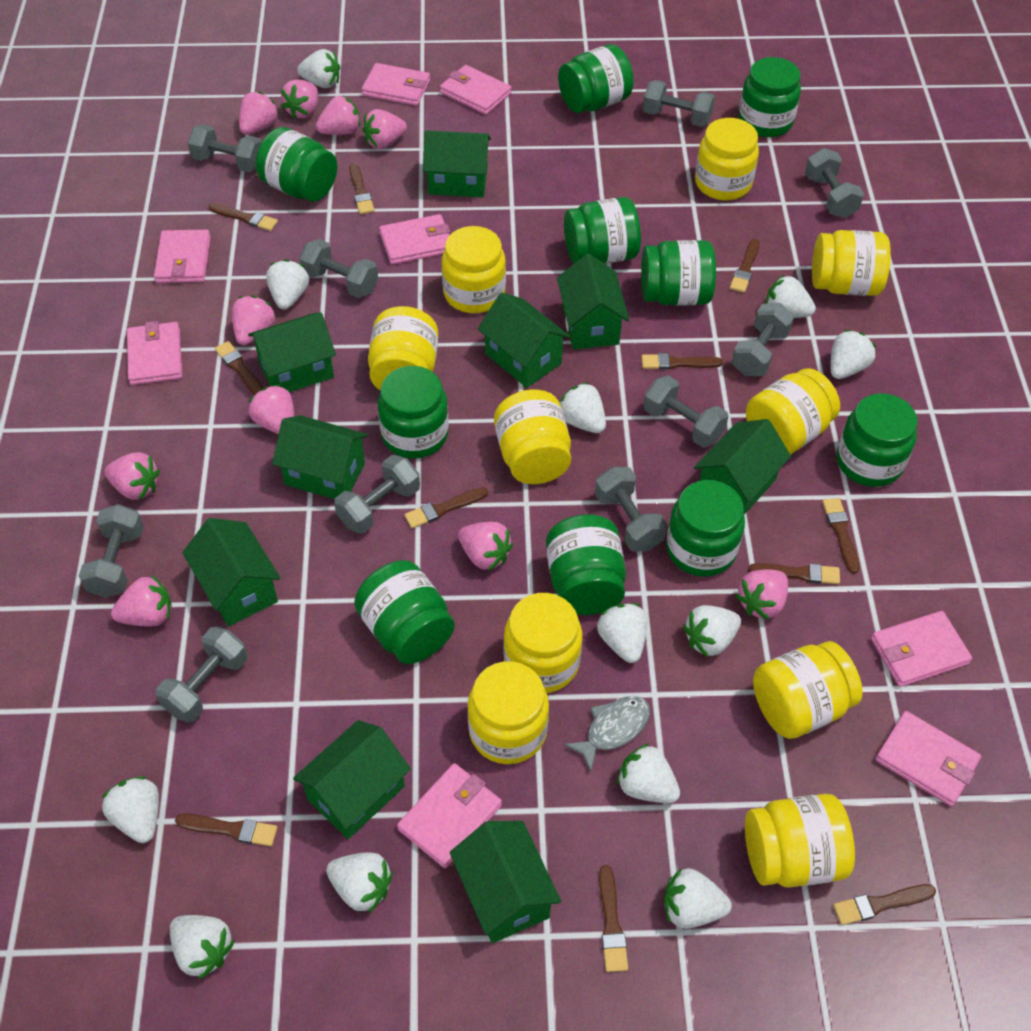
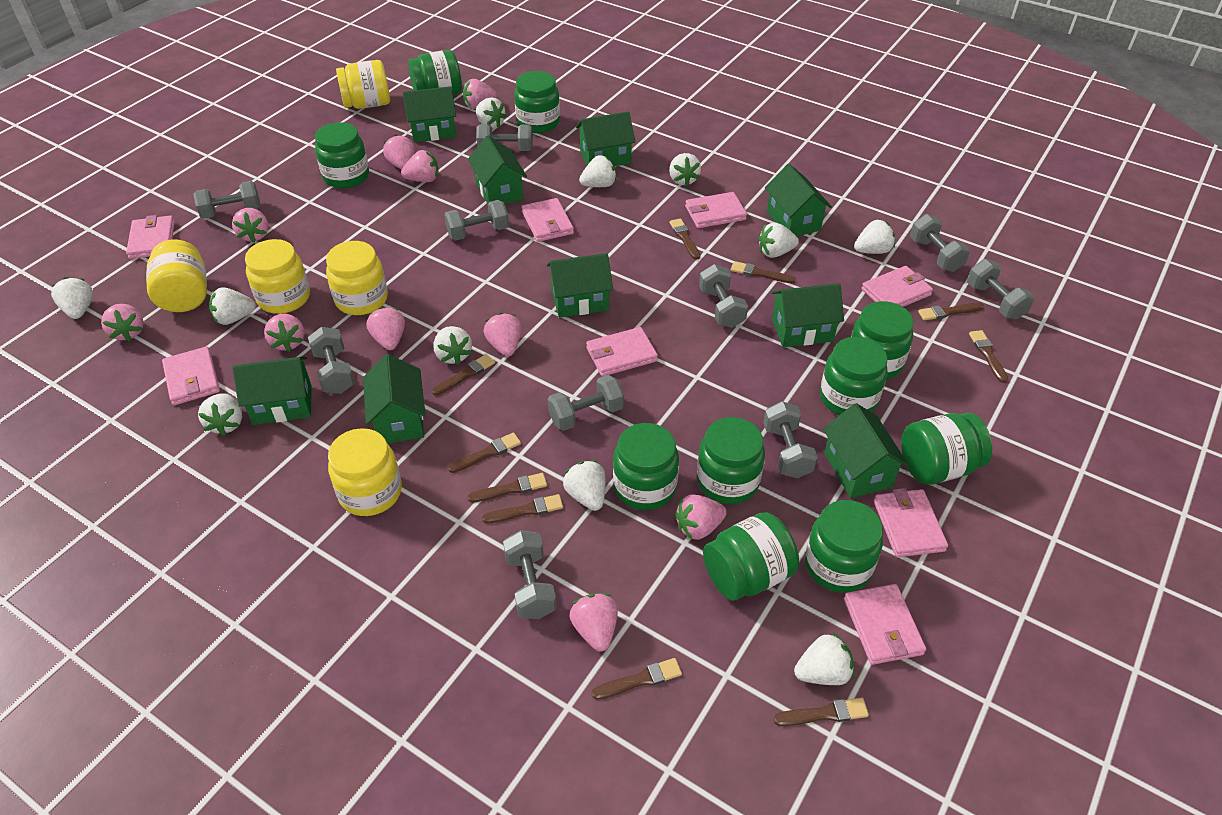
brown brush: [175,814,277,846] [209,203,278,231] [215,341,263,395] [349,164,374,214] [405,487,488,528] [599,865,628,972] [642,353,723,370] [730,239,760,293] [748,563,840,584] [822,498,860,574] [833,884,936,925] = 11 -> [432,354,495,396] [448,432,521,473] [467,473,547,502] [482,494,563,523] [591,658,682,700] [670,218,700,260] [731,261,796,283] [773,698,869,726] [918,303,984,320] [969,330,1008,383] = 10
grey fish: [564,696,650,772] = 1 -> none = 0
white strawberry: [102,777,159,843] [170,915,235,980] [266,259,309,310] [297,49,340,88] [326,852,393,913] [560,382,606,433] [597,603,647,663] [617,743,680,803] [664,868,732,929] [683,605,741,657] [766,275,816,318] [830,330,876,379] = 12 -> [51,277,93,319] [198,393,242,436] [209,287,256,325] [433,326,472,365] [476,97,507,129] [563,460,606,511] [579,155,617,187] [669,153,701,186] [759,222,799,258] [794,633,854,685] [854,219,895,254] = 11
yellow jar: [368,306,439,391] [442,226,506,313] [467,661,549,764] [494,390,571,484] [503,593,582,693] [695,118,759,201] [745,794,855,888] [746,368,840,455] [753,641,863,739] [812,230,891,296] = 10 -> [146,240,207,312] [245,239,310,314] [326,241,388,315] [328,428,402,516] [336,60,390,109] = 5

